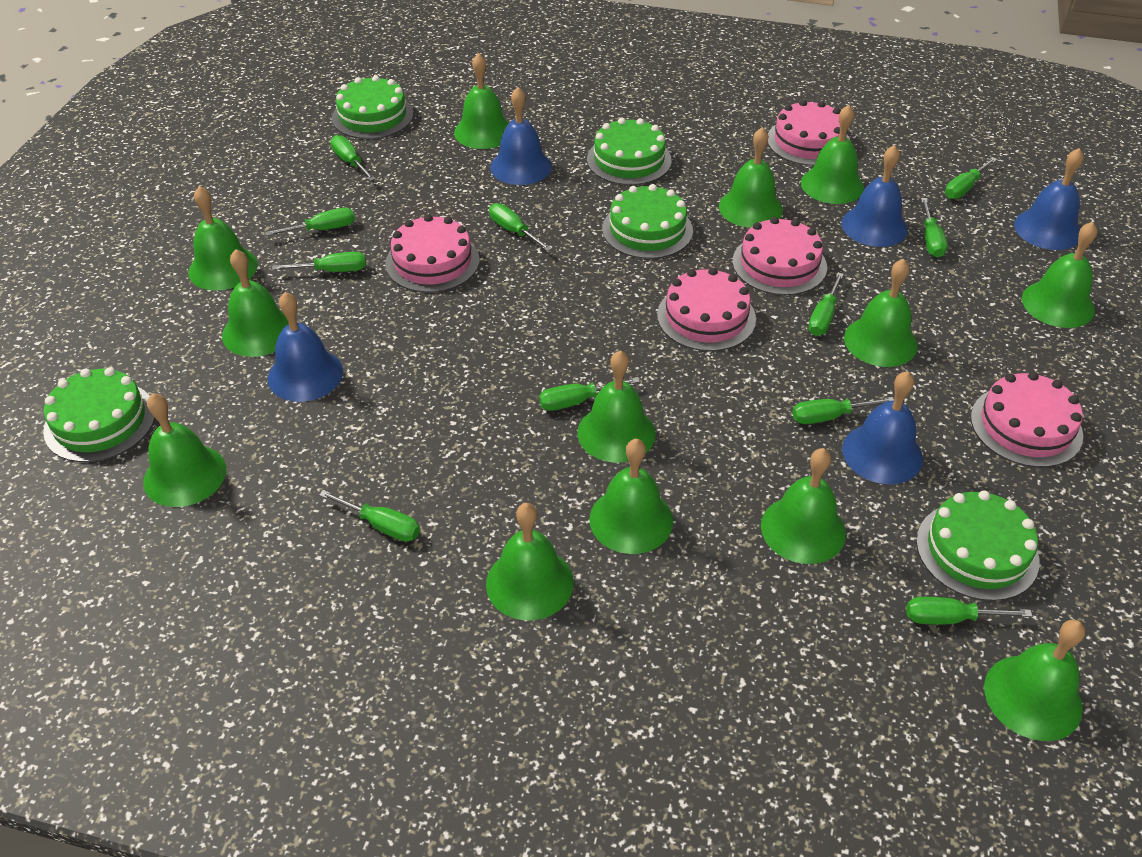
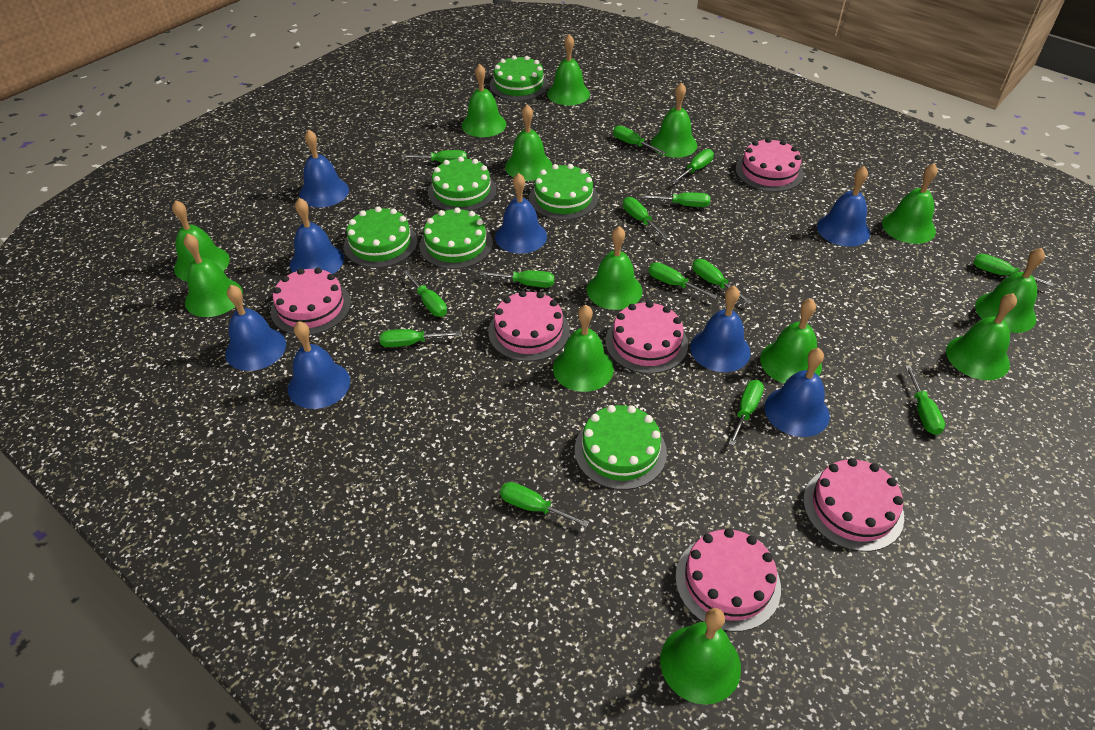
blue bell: [268,292,343,402] [490,87,552,185] [842,145,908,247] [842,371,923,484] [1014,148,1084,250] = 5 -> [225,285,286,371] [288,321,350,409] [290,198,344,274] [299,129,349,207] [495,173,547,254] [690,286,751,372] [765,348,830,437] [817,166,870,247] = 8
green cake: [43,367,155,462] [332,75,413,139] [587,118,672,185] [602,184,693,259] [916,490,1039,601] = 5 -> [344,206,417,268] [419,207,493,269] [428,157,496,211] [490,55,548,101] [529,164,598,220] [575,405,667,490] = 6
green screwdriver: [265,208,355,236] [272,252,366,272] [319,490,420,542] [330,135,375,181] [489,203,552,251] [539,377,640,411] [792,397,894,424] [808,273,844,336] [906,597,1032,625] [921,198,948,258] [945,157,997,199] = 11 -> [379,329,461,347] [402,150,467,163] [403,270,447,317] [480,270,554,288] [500,482,589,527] [613,126,666,155] [623,197,668,239] [641,192,710,207] [648,262,717,299] [672,149,714,183] [692,259,752,304] [728,380,764,446] [905,365,945,435] [973,254,1054,287] = 14
pink cake: [385,214,479,293] [657,267,756,351] [733,217,827,295] [768,100,850,166] [971,372,1083,467] = 5 -> [271,268,351,335] [488,291,570,362] [605,301,688,374] [675,528,781,632] [736,138,804,192] [803,458,904,552] = 6

